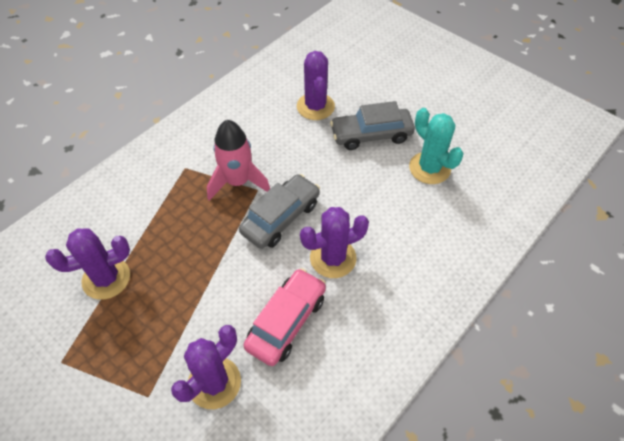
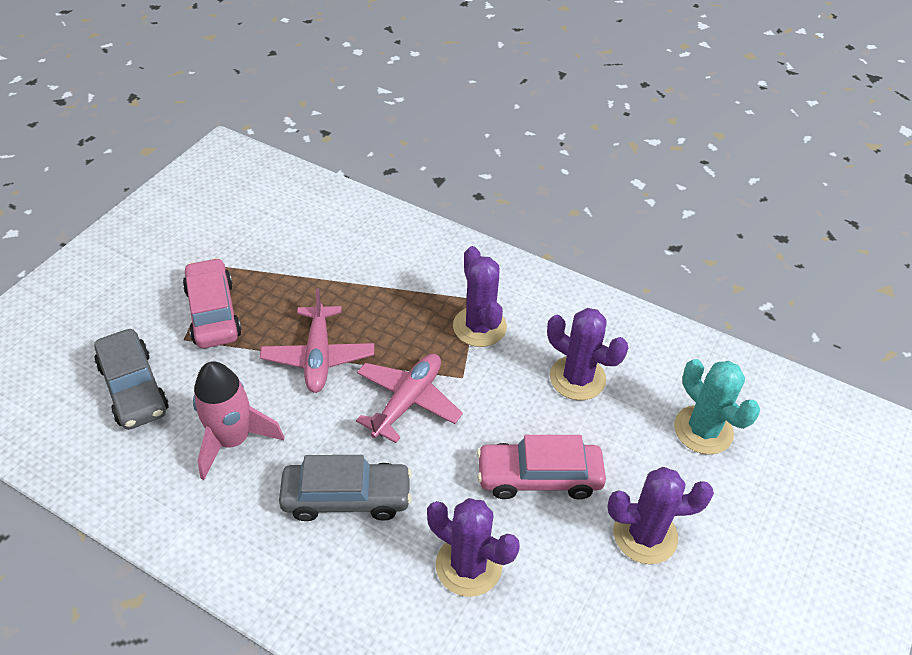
pink car: [243,268,326,366] = 1 -> [183,258,242,348] [477,435,606,499] = 2
pink plane: none = 0 -> [260,288,374,393] [356,354,463,443] = 2

